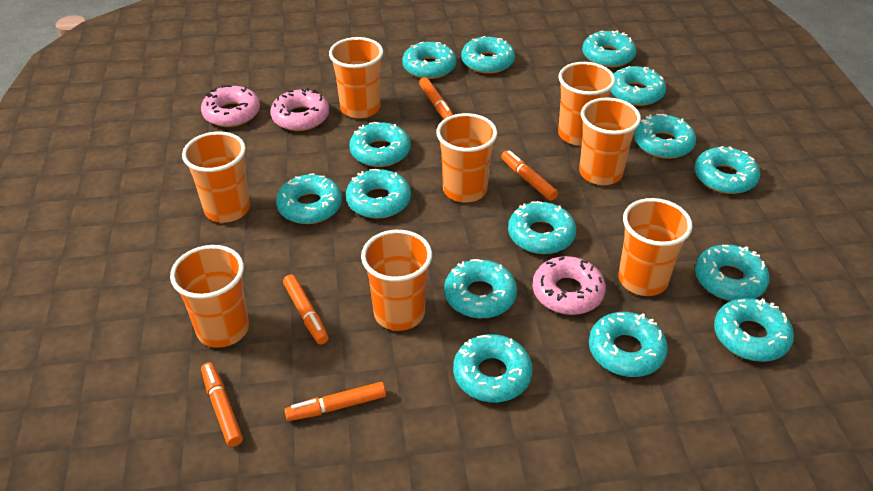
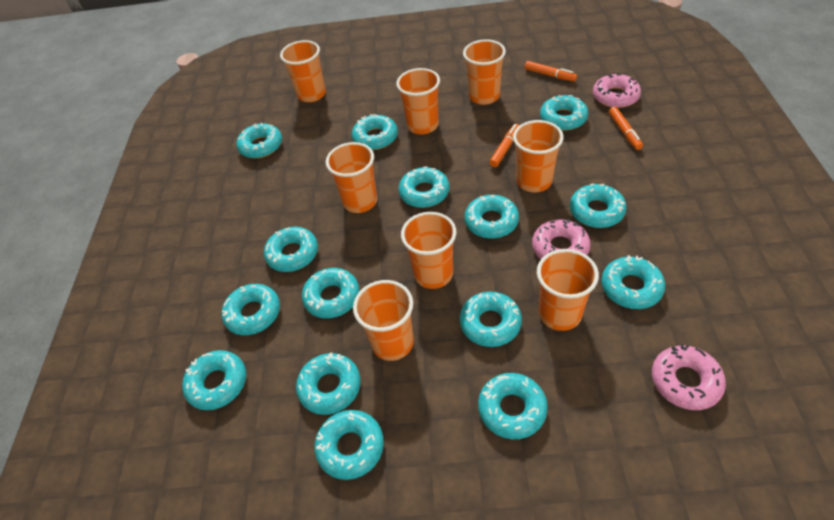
orange marker: [201,362,243,447] [283,275,328,344] [284,382,386,421] [419,77,453,119] [501,150,558,201] = 5 -> [489,124,519,167] [525,61,577,82] [609,107,643,150] = 3

